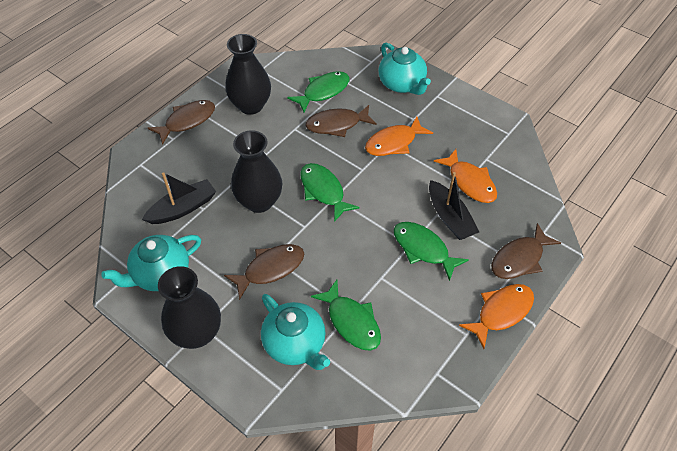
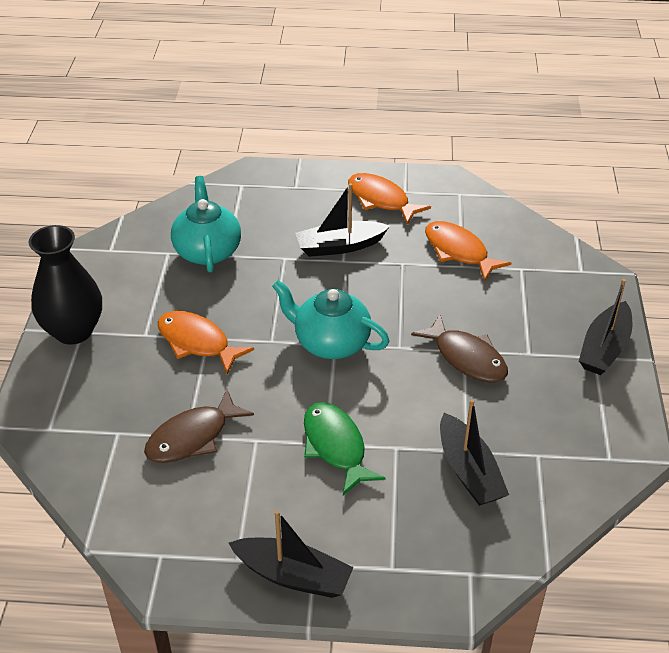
black boat: [142,172,216,224] [429,172,479,240] = 2 -> [229,510,353,598] [295,183,390,257] [440,399,509,506] [579,279,632,375] = 4
black vase: [158,266,221,349] [225,34,271,115] [231,130,282,213] = 3 -> [29,225,102,345] = 1
brown fish: [148,100,215,145] [224,244,304,300] [305,105,377,137] [491,223,561,279] = 4 -> [144,389,254,463] [411,315,508,382] = 2
green fish: [287,71,350,112] [300,163,360,222] [311,280,381,351] [394,222,469,281] = 4 -> [304,402,386,495] = 1
turquoise teapot: [101,235,201,291] [261,294,330,370] [379,42,431,95] = 3 -> [171,176,241,272] [272,280,389,359] = 2

